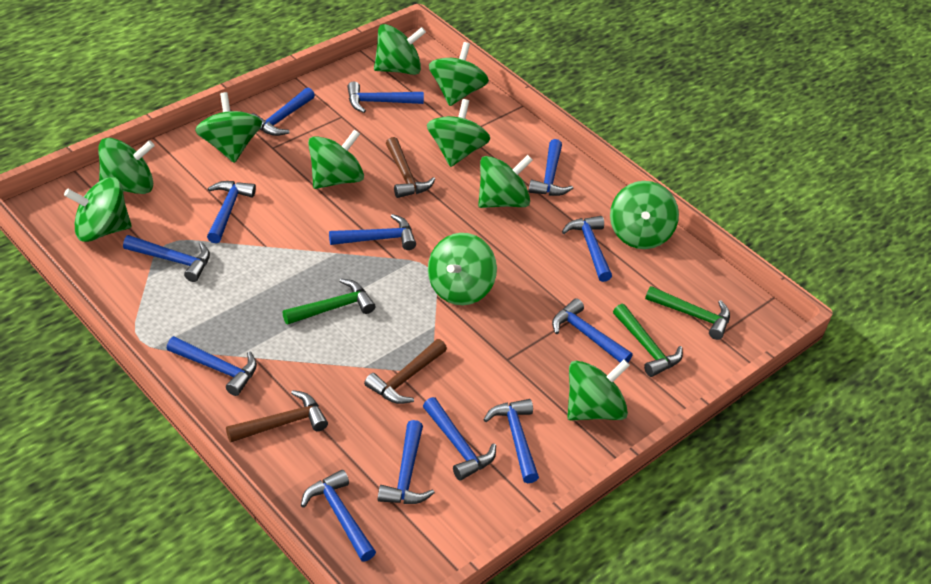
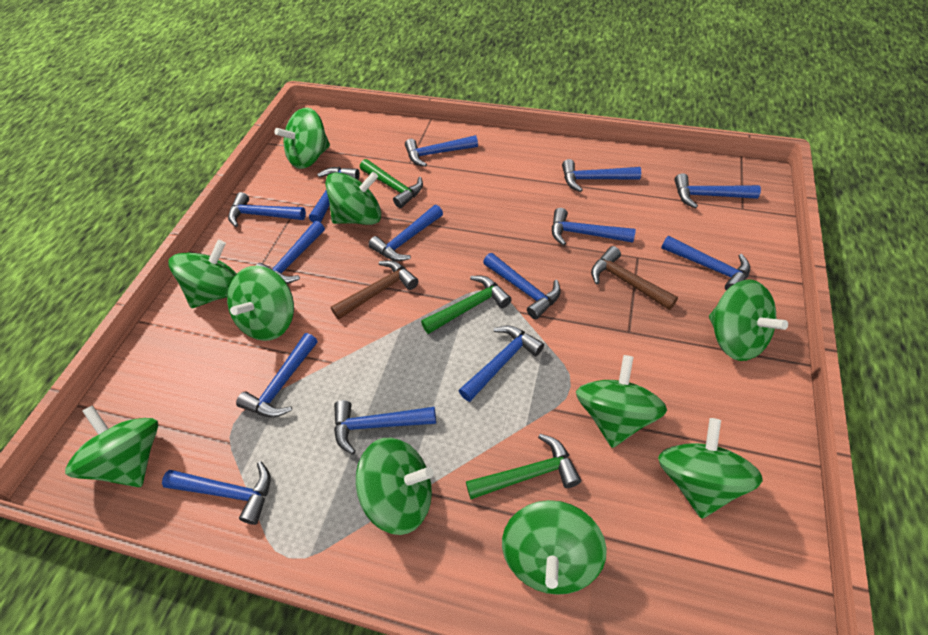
blue hammer: [123,235,210,282] [166,336,257,396] [207,181,256,243] [252,88,315,136] [301,470,376,561] [329,214,416,250] [347,82,424,113] [378,420,435,504] [423,397,496,480] [484,399,539,483] [528,139,573,196] [552,298,633,362] [562,216,612,282] = 13 -> [162,461,271,525] [228,192,306,227] [236,333,318,417] [255,221,325,284] [309,167,360,223] [334,400,436,455] [368,205,443,261] [405,135,478,167] [459,326,544,402] [483,253,561,319] [552,208,636,246] [562,159,641,192] [661,236,750,290] [674,173,761,208] = 14
brown hammer: [226,390,328,442] [364,339,447,404] [386,137,435,198] = 3 -> [331,260,419,319] [591,246,678,310] = 2
green spinning top: [64,177,132,242] [98,138,154,194] [195,92,262,163] [308,129,364,189] [374,24,426,75] [427,99,490,167] [428,233,497,305] [429,42,489,106] [478,155,532,208] [567,359,630,420] [610,181,679,249] = 11 -> [65,405,158,487] [168,240,237,308] [227,265,294,341] [274,107,330,169] [325,172,381,225] [356,438,433,535] [502,500,607,595] [576,355,667,448] [658,418,763,519] [709,279,788,361] = 10

